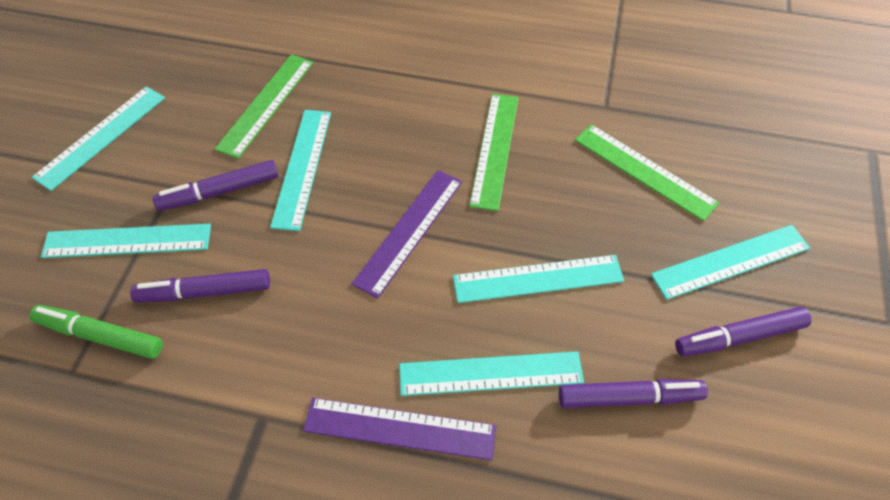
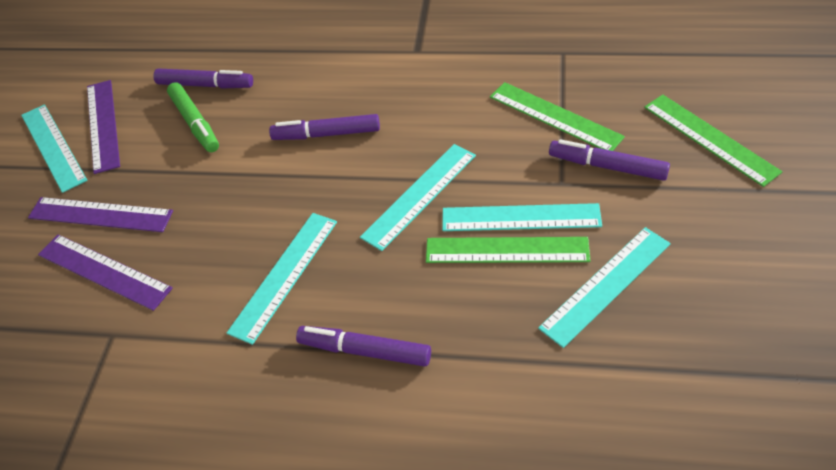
purple ruler: [303,398,496,460] [352,170,462,298] = 2 -> [28,197,173,232] [38,234,173,311] [87,80,120,174] = 3
turquoise ruler: [32,86,165,191] [41,224,211,258] [270,110,331,231] [399,351,584,396] [453,255,624,303] [651,225,810,300] = 6 -> [21,105,87,193] [227,213,337,345] [360,144,476,251] [442,203,602,231] [538,227,671,348] = 5

